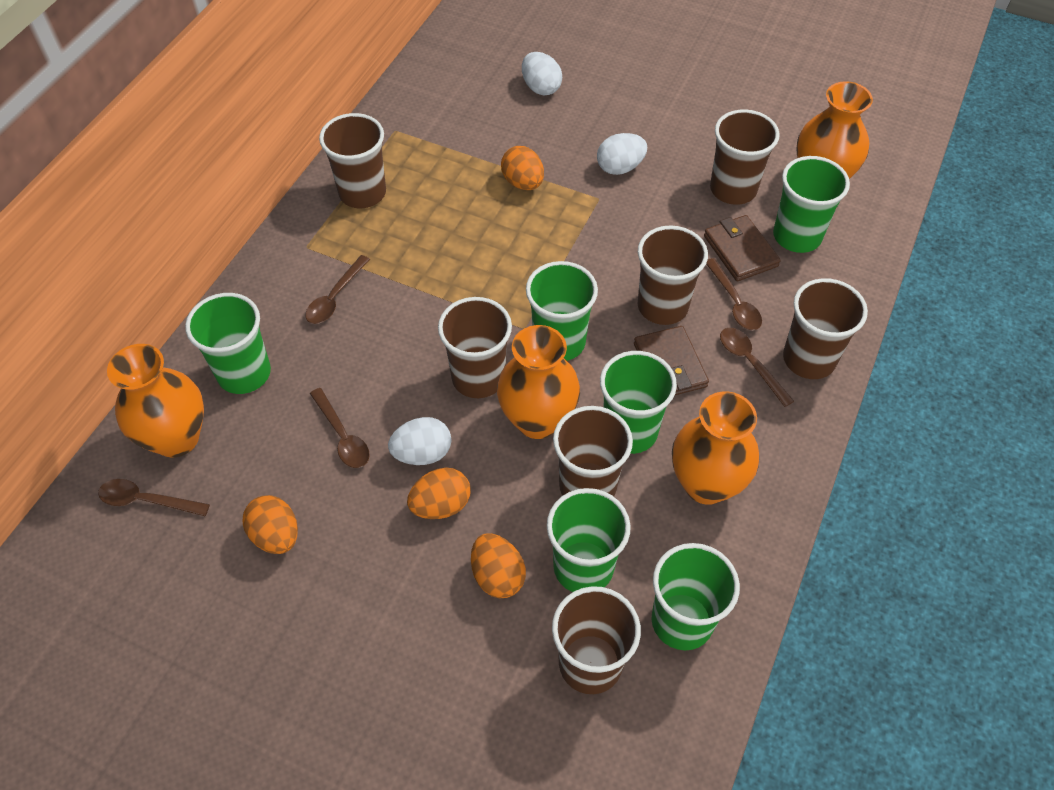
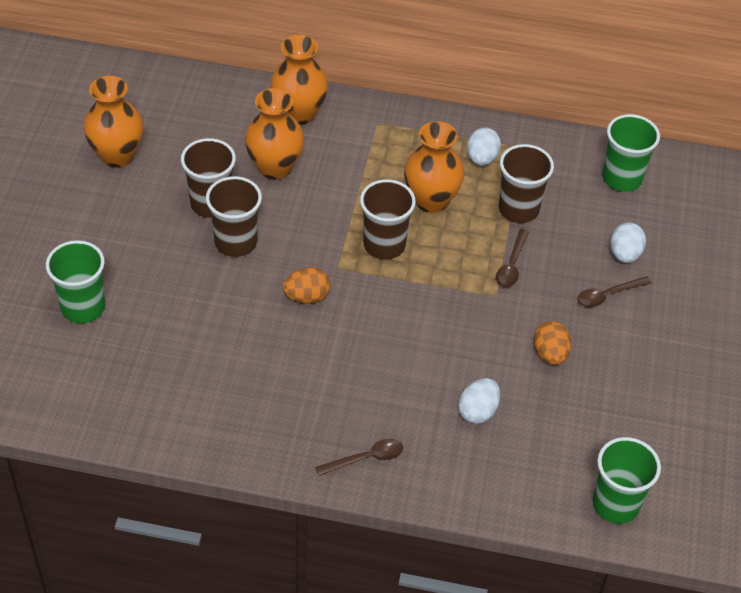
brown cup: [319,113,386,208] [438,297,512,398] [552,586,641,694] [553,406,633,496] [638,225,708,325] [710,109,780,205] [783,278,868,379] = 7 -> [181,138,236,218] [206,176,262,257] [360,179,416,260] [499,144,554,223] = 4
brown spoon: [98,479,210,516] [305,255,370,324] [310,388,370,468] [706,258,762,330] [720,328,794,407] = 5 -> [315,439,403,476] [496,229,529,287] [577,276,652,307] = 3
brown wallet: [634,326,709,396] [704,215,781,281] = 2 -> none = 0
green cup: [185,293,271,394] [526,261,598,361] [547,488,631,592] [600,351,677,454] [652,543,740,650] [773,156,850,253] = 6 -> [46,240,105,323] [593,437,661,524] [602,114,660,192] = 3
orange egg: [243,495,298,554] [407,468,470,519] [471,533,526,598] [501,146,544,190] = 4 -> [283,267,331,304] [533,321,571,365] = 2

